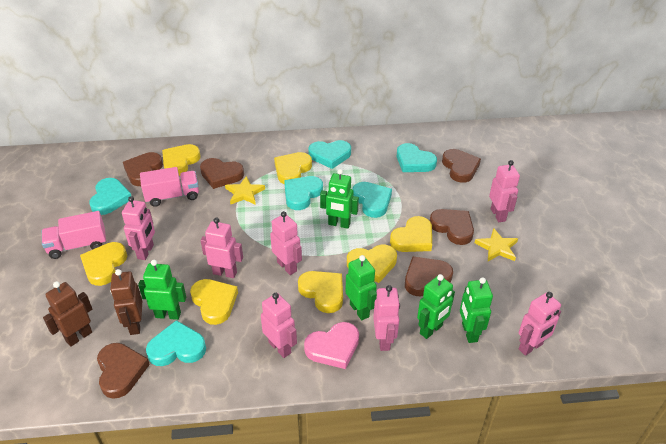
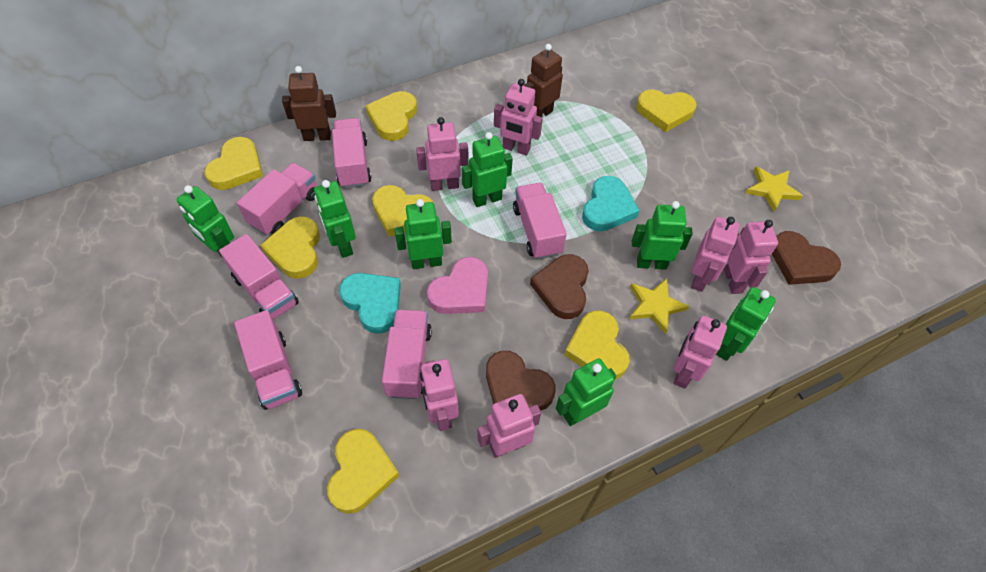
brown heart: [97,343,150,399] [123,152,163,186] [200,158,244,189] [405,256,453,296] [430,209,474,245] [442,149,481,183] = 6 -> [486,351,556,411] [530,254,589,319] [772,231,841,285] = 3
green robot: [138,260,186,320] [320,169,359,229] [345,255,377,320] [417,274,455,339] [460,277,493,343] = 5 -> [176,185,234,257] [314,180,356,258] [395,199,452,269] [462,132,513,207] [556,358,616,426] [632,201,693,270] [716,287,776,361] = 7
pink truck: [42,211,106,259] [140,167,199,207] = 2 -> [219,234,299,319] [234,310,302,410] [237,163,316,235] [332,118,371,188] [382,309,432,399] [513,183,567,259] = 6
turquoise heart: [89,178,131,215] [146,320,206,366] [284,176,323,210] [308,140,351,169] [353,182,392,218] [397,143,437,172] = 6 -> [339,273,401,334] [582,176,640,231] = 2

